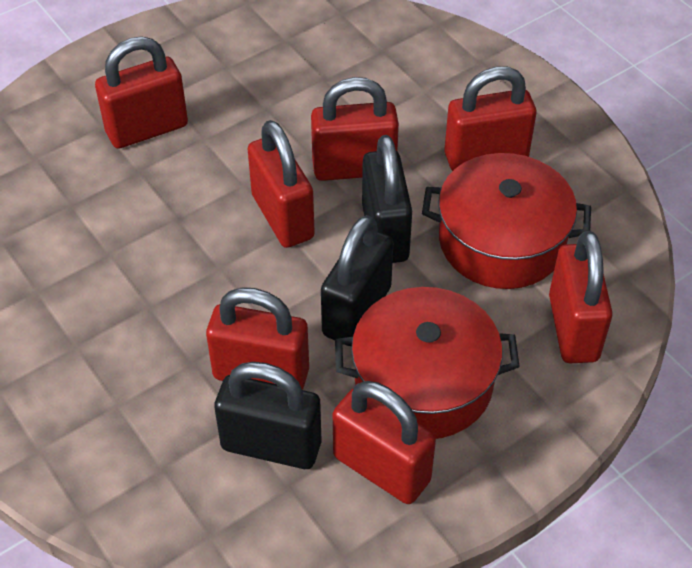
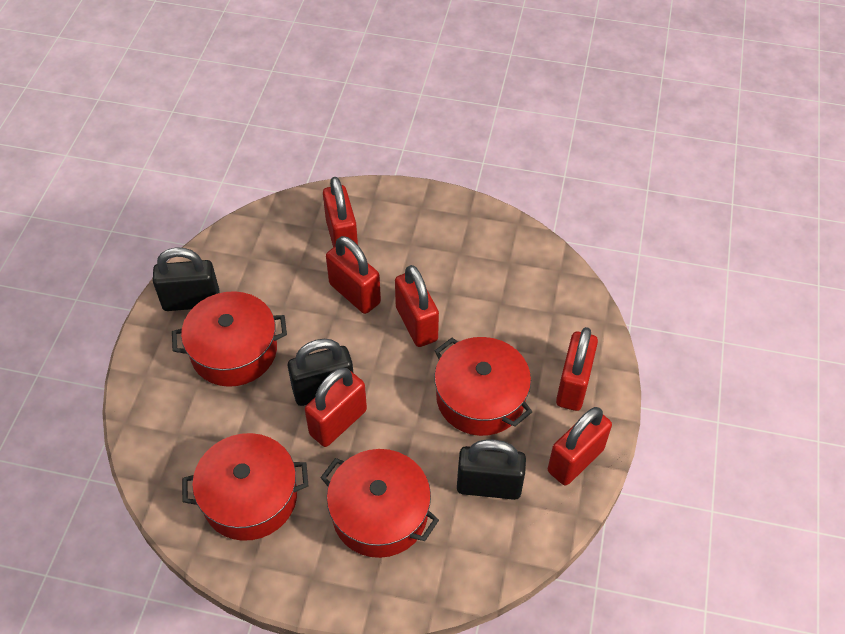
red padlock: [95,37,188,149] [206,287,309,390] [247,120,315,248] [311,77,399,181] [333,381,436,504] [444,66,536,171] [549,231,613,363] = 7 -> [305,368,367,447] [323,177,358,247] [326,236,381,314] [395,265,439,347] [548,407,612,486] [556,327,598,411] = 6
red pot: [335,287,520,439] [422,153,591,289] = 2 -> [172,291,287,387] [182,433,308,541] [320,449,439,558] [434,337,532,436] = 4

